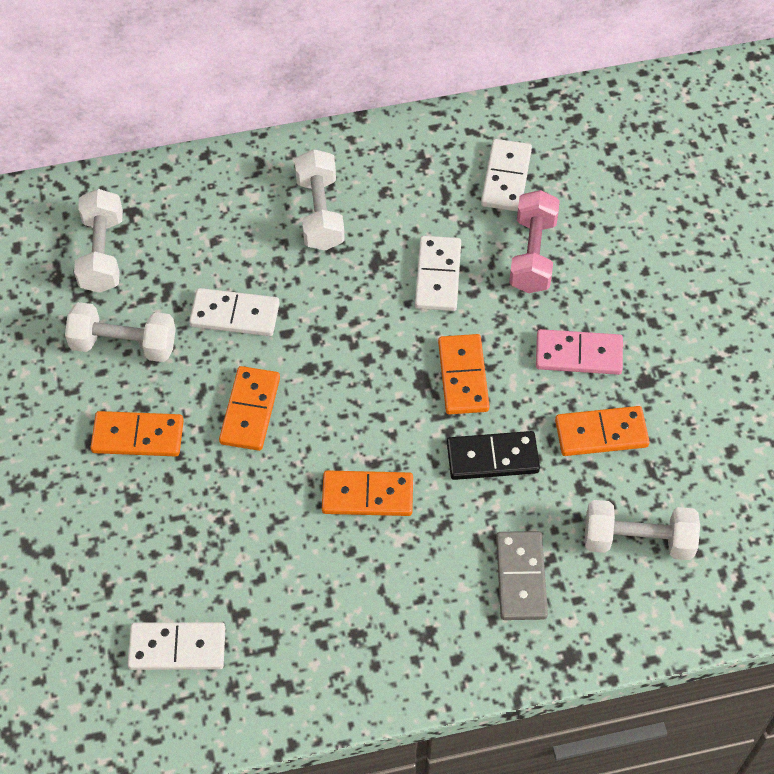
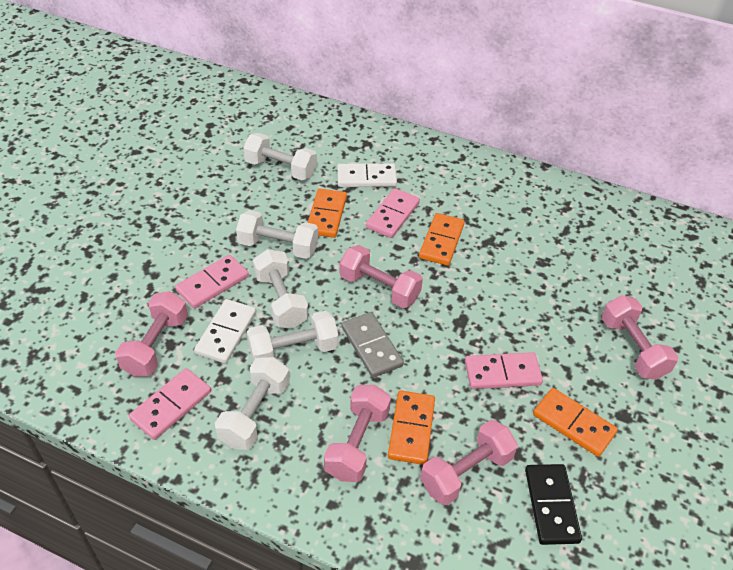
orange domino: [90,411,184,456] [219,366,280,451] [322,470,413,516] [438,334,489,414] [555,406,650,456] = 5 -> [307,189,347,238] [388,391,435,465] [419,213,465,266] [533,388,618,457] = 4
pink domino: [536,329,623,375] = 1 -> [129,368,211,440] [175,255,249,309] [366,188,420,238] [465,352,543,389] = 4
pink dumbbell: [509,190,560,293] = 1 -> [115,291,188,377] [324,385,391,482] [340,245,423,308] [420,420,518,505] [602,295,678,380] = 5
white domino: [128,622,225,670] [189,288,280,336] [415,236,461,311] [481,139,532,212] = 4 -> [194,299,256,364] [337,164,397,187] = 2
white dumbbell: [65,302,176,362] [74,189,123,293] [294,149,345,251] [585,500,700,560] = 4 -> [215,357,290,450] [236,210,318,259] [243,133,317,180] [247,311,339,362] [253,249,308,328] = 5

